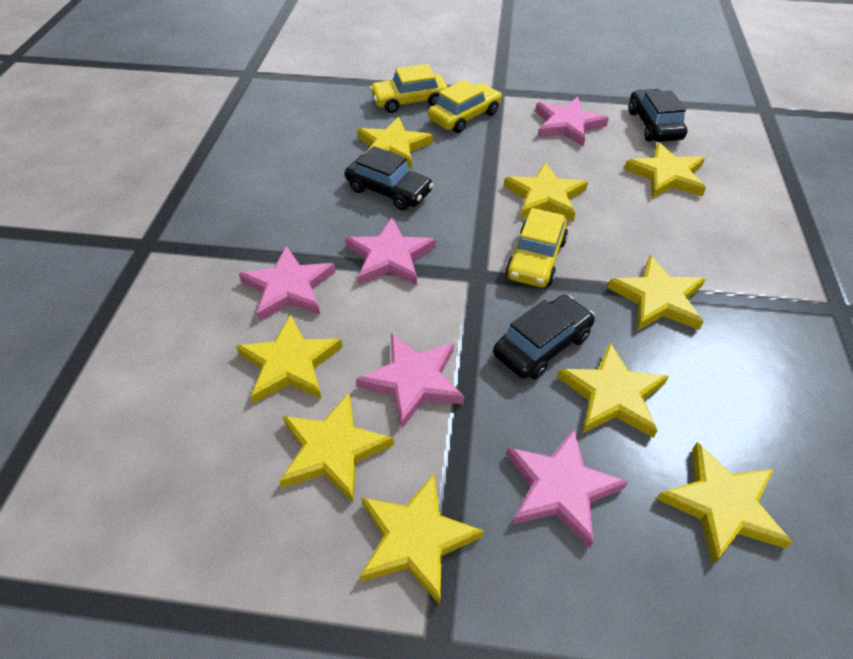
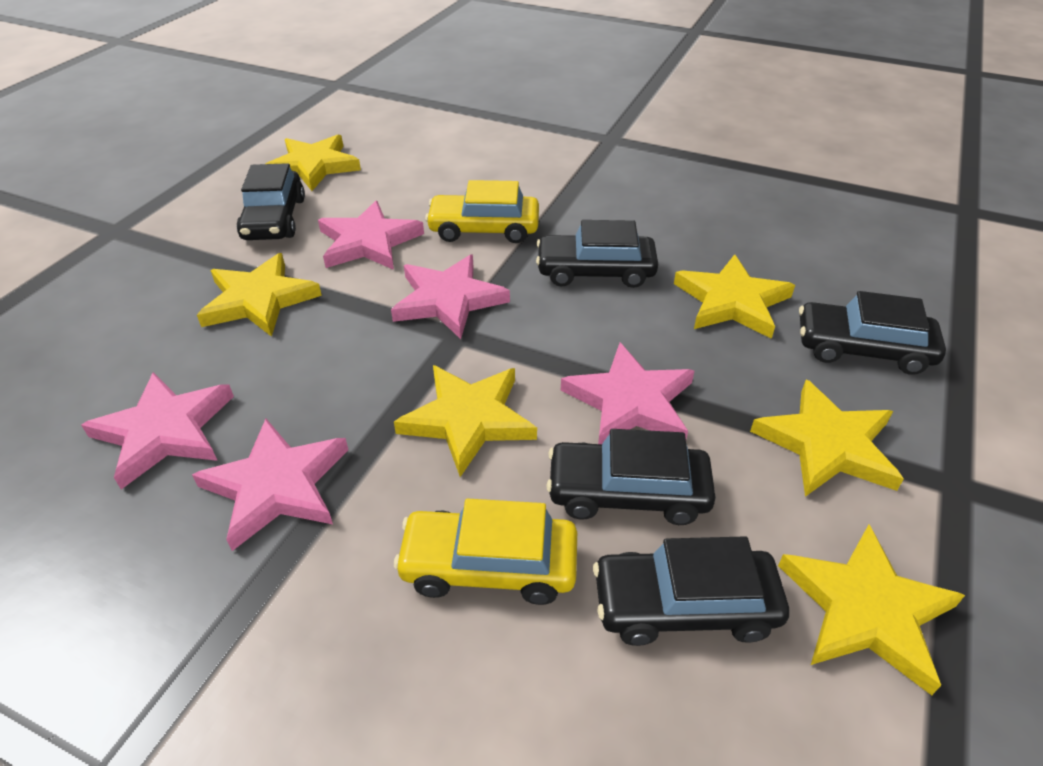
black car: [345,146,434,211] [493,295,595,380] [629,89,687,142] = 3 -> [237,163,305,240] [536,220,658,288] [546,429,716,525] [593,536,789,646] [799,291,946,375] = 5
yellow car: [370,64,448,113] [428,80,502,133] [506,208,568,287] = 3 -> [394,499,577,605] [425,180,539,243] = 2
yellow star: [236,314,343,404] [279,393,394,503] [357,117,433,169] [359,474,484,605] [504,162,588,222] [557,342,669,438] [607,255,705,331] [624,142,706,198] [657,442,793,565] = 9 -> [197,253,322,337] [266,135,361,191] [394,365,537,477] [674,254,795,339] [750,379,904,497] [778,525,965,695] = 6

